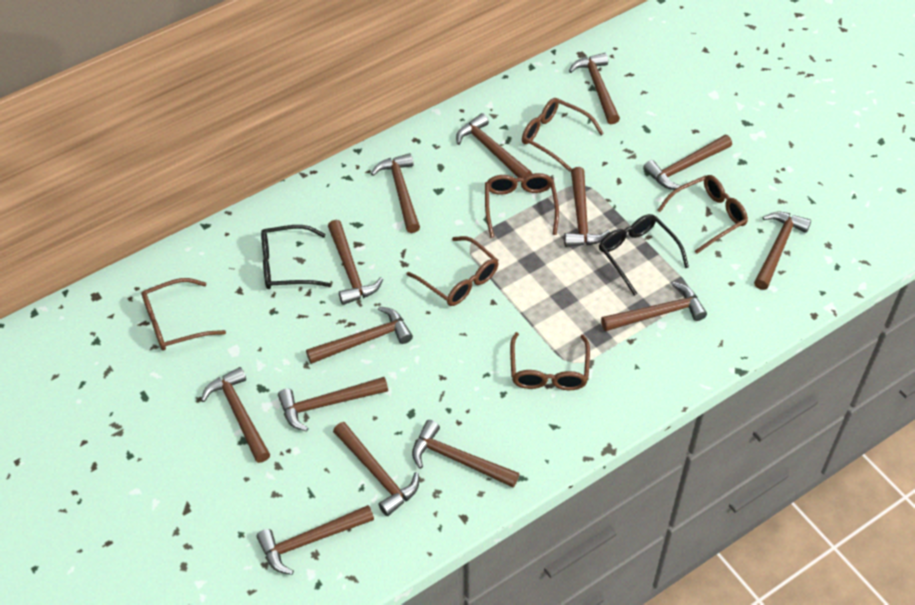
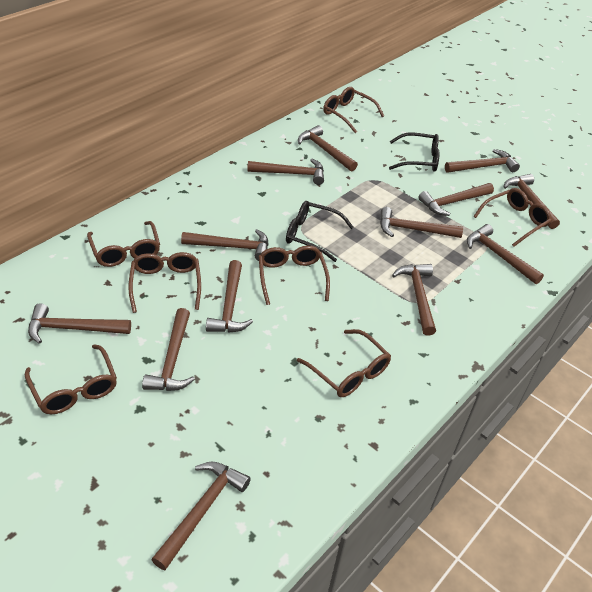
brown glasses: [141,278,226,351] [407,236,498,306] [485,173,559,238] [510,332,590,390] [522,98,604,172] [657,175,748,254] = 6 -> [25,344,117,414] [87,221,160,267] [128,252,201,313] [259,246,330,305] [297,329,391,397] [323,87,384,133] [473,188,552,247] = 7
brown hammer: [201,367,270,463] [256,505,374,575] [278,377,388,431] [306,306,413,364] [328,220,383,305] [333,422,419,516] [371,153,420,233] [412,420,519,488] [456,113,532,178] [564,167,610,247] [569,53,620,124] [601,282,707,331] [643,135,732,190] [754,212,811,290] = 14 -> [28,303,131,344] [142,308,195,391] [151,462,251,570] [181,229,269,261] [206,260,253,333] [247,159,324,185] [298,125,358,171] [380,207,463,238] [392,264,436,336] [419,183,494,216] [445,149,520,173] [467,224,544,284] [504,174,560,229] = 13

